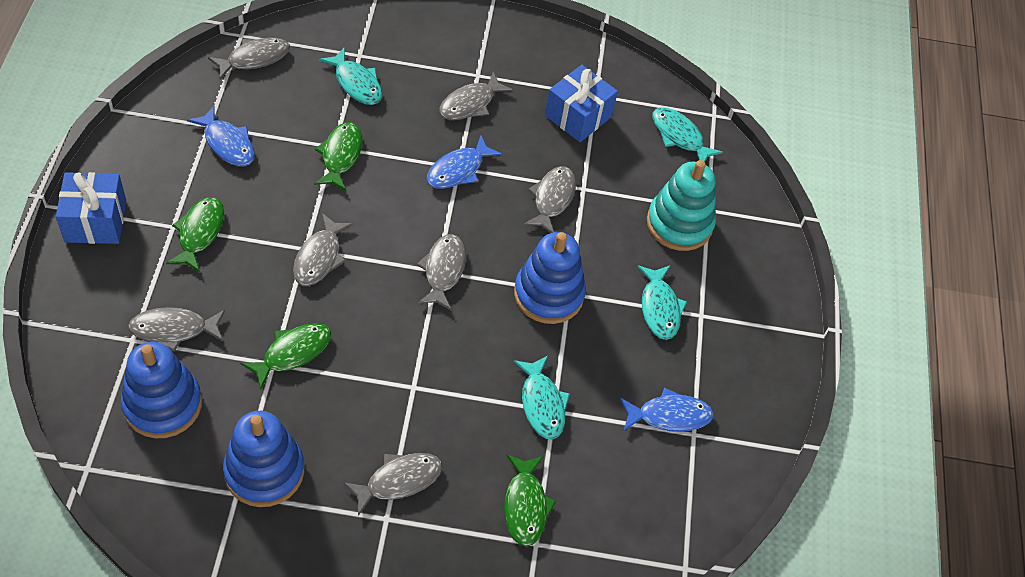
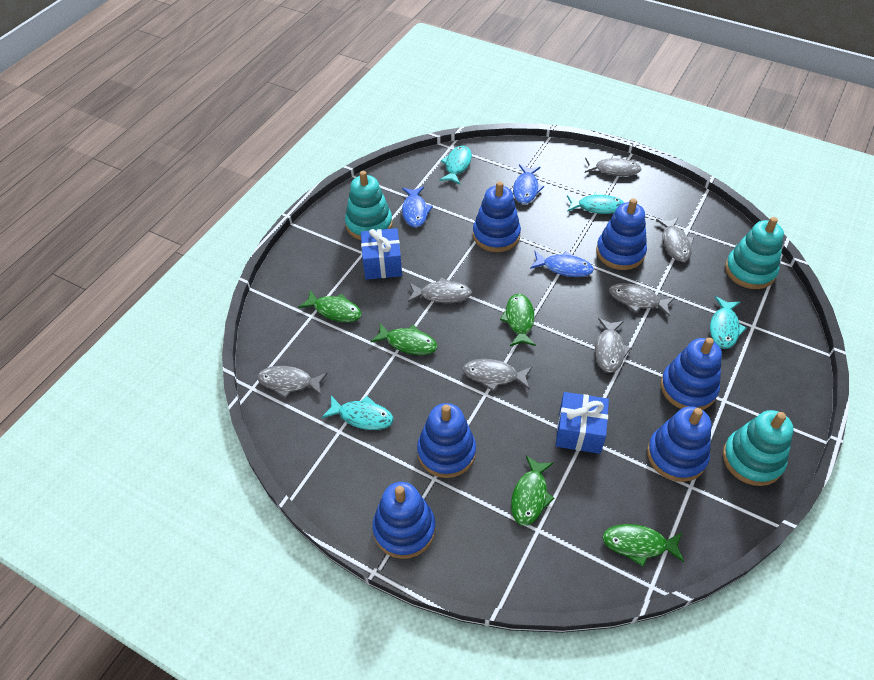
blue stacking toy: [121,342,202,439] [223,411,304,507] [514,232,586,324] = 3 -> [372,482,436,559] [417,403,476,478] [473,181,521,252] [596,198,647,270] [647,406,711,482] [661,338,722,410] = 6
green fish: [166,197,224,272] [240,323,331,390] [314,122,362,191] [504,455,556,546] = 4 -> [298,290,362,322] [370,323,437,355] [500,294,536,346] [511,455,554,526] [602,524,684,567] = 5
turquoise stacking toy: [647,160,716,251] = 1 -> [345,171,392,240] [723,410,794,486] [725,217,784,289] = 3

